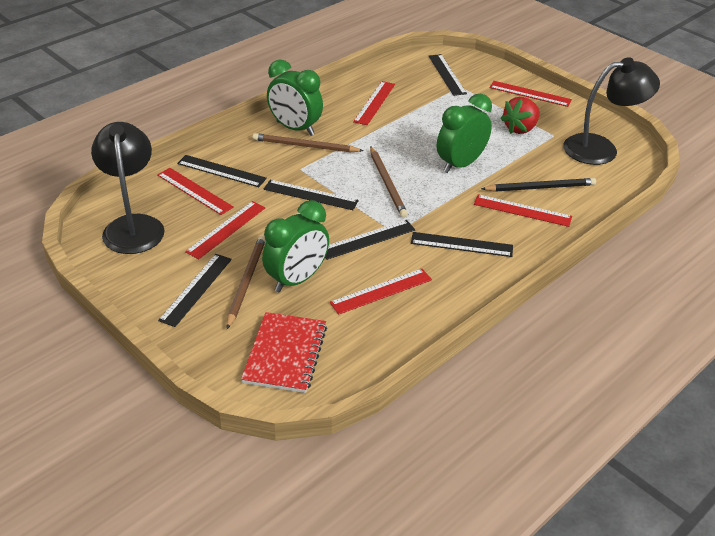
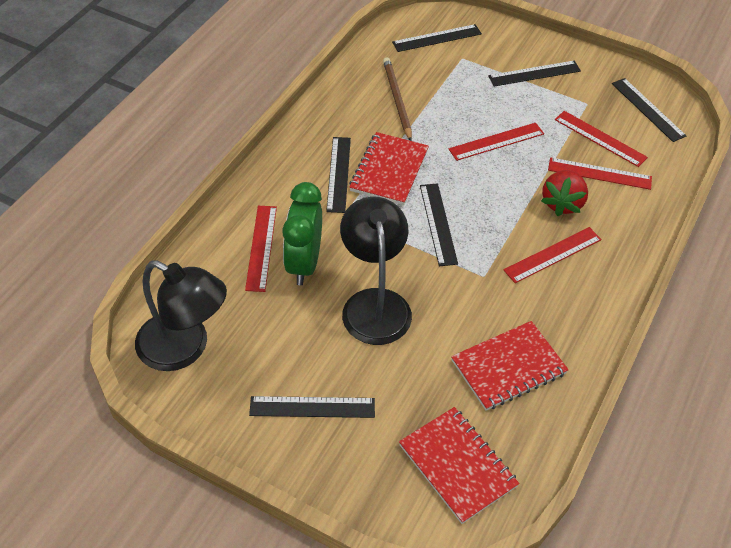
black pencil: [481,178,596,192] = 1 -> none = 0
brown pencil: [226,236,266,329] [253,133,364,152] [370,146,408,218] = 3 -> [383,57,412,141] = 1
green clock: [262,200,329,293] [267,59,323,136] [437,93,492,173] = 3 -> [282,182,322,285] = 1
red notebook: [241,312,327,393] = 1 -> [349,132,429,205] [399,407,519,524] [451,321,569,411] = 3
red ruler: [157,168,234,215] [185,201,265,259] [330,269,432,315] [353,81,395,125] [474,194,572,227] [489,81,572,107] = 6 -> [245,206,277,292] [449,123,544,161] [504,227,602,283] [548,157,652,190] [555,111,648,167] = 5

